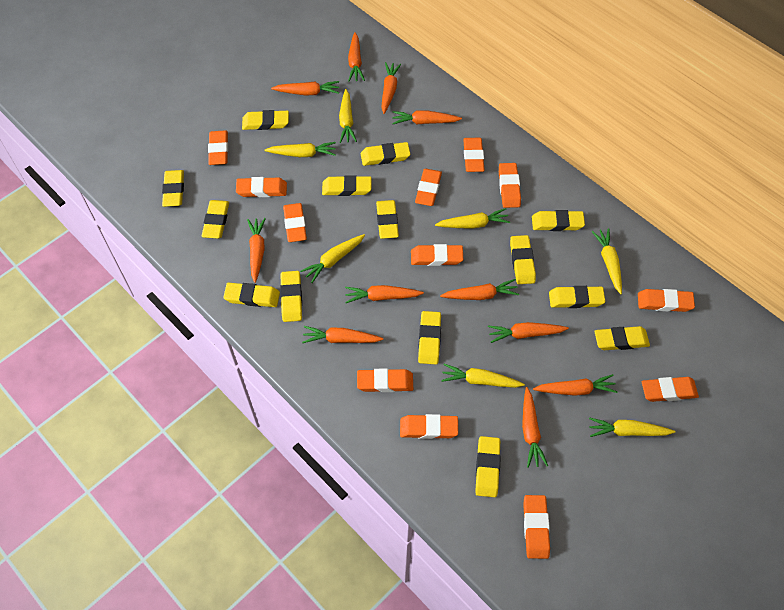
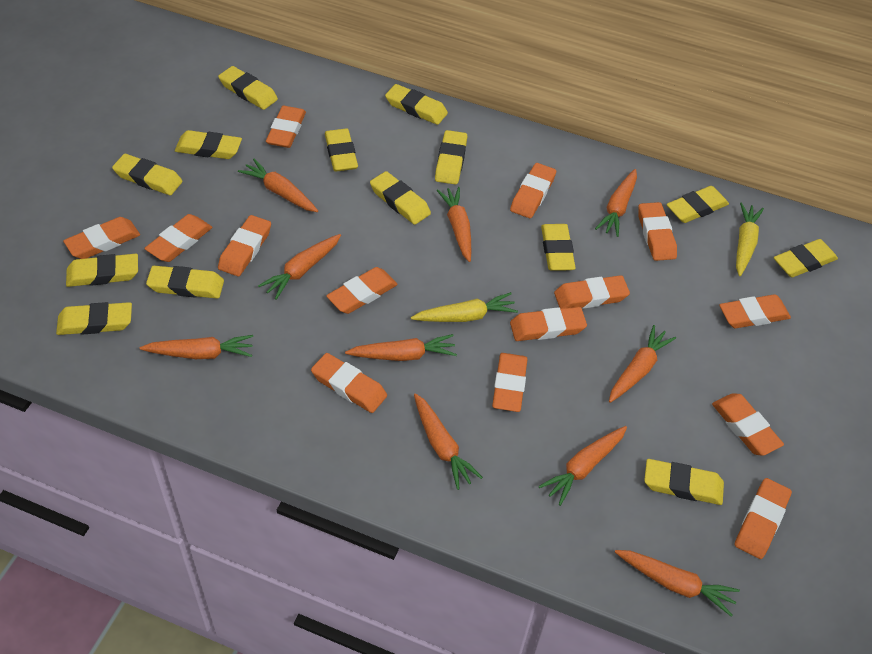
orange carrot: [247,218,266,283] [271,81,339,96] [302,326,383,343] [345,285,424,303] [348,32,365,81] [381,62,401,114] [392,111,462,124] [440,279,519,300] [488,322,569,343] [522,387,548,468] [533,374,617,396] = 11 -> [140,335,253,359] [238,159,318,212] [258,234,341,300] [345,334,457,361] [414,393,483,490] [436,187,471,262] [539,426,627,506] [595,169,637,237] [609,325,676,403] [615,550,740,617] = 10
orange eraser: [208,130,228,165] [236,177,287,197] [283,203,307,242] [357,368,413,392] [400,414,458,439] [411,244,463,266] [415,169,442,206] [463,138,485,172] [499,163,521,208] [523,495,550,559] [638,289,695,312] [642,377,699,402] = 12 -> [63,217,140,259] [144,214,212,262] [218,215,271,276] [266,106,306,148] [311,353,387,413] [326,267,398,314] [492,353,528,412] [510,163,556,218] [510,307,587,341] [554,275,630,309] [638,202,677,261] [712,394,784,456] [720,294,791,328] [735,478,792,559] = 14
yellow carrot: [265,142,336,157] [300,234,365,283] [339,89,357,143] [435,208,510,229] [441,364,525,388] [589,417,675,437] [591,228,622,294] = 7 -> [411,292,518,322] [736,203,764,276] = 2

